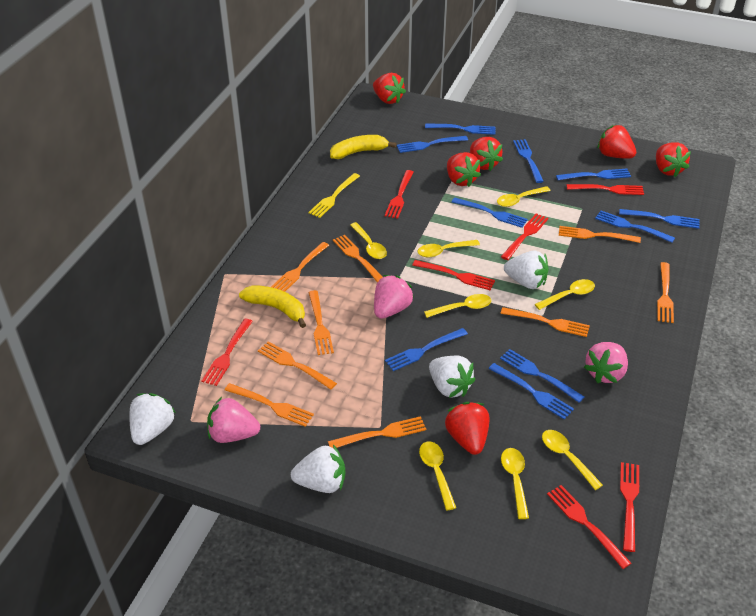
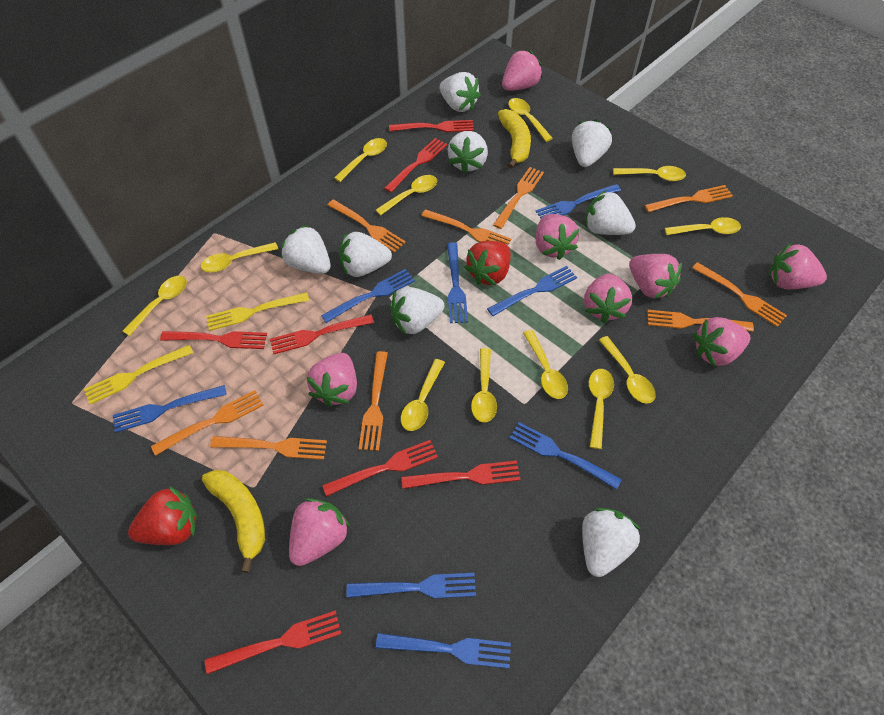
blue fork: [385,328,468,371] [397,136,468,153] [425,124,496,135] [452,198,528,228] [489,363,574,419] [500,349,584,403] [513,139,544,183] [556,168,631,180] [595,211,675,243] [619,209,700,229] = 10 -> [113,385,227,433] [321,269,415,323] [347,573,476,599] [376,633,511,668] [447,242,468,323] [487,266,577,316] [510,422,622,490] [536,184,621,218] = 8
pink strawberry: [207,397,260,443] [374,275,414,319] [584,342,628,383] = 3 -> [289,498,350,566] [307,353,357,407] [502,50,542,91] [535,214,579,260] [584,274,632,323] [629,254,682,299] [693,317,751,367] [769,243,827,289] = 8
red strawberry: [373,73,406,104] [445,402,489,455] [447,152,481,187] [470,137,503,171] [597,125,636,159] [656,142,691,177] = 6 -> [128,486,197,545] [464,241,511,285] = 2
white strawberry: [129,393,176,445] [291,445,345,493] [429,356,476,398] [504,250,549,289] = 4 -> [281,225,331,274] [339,232,392,277] [390,287,444,335] [439,72,481,112] [448,131,488,174] [572,119,612,167] [582,508,641,577] [585,190,636,235] = 8
yellow fork: [308,173,360,218] = 1 -> [84,345,193,404] [206,292,309,331] = 2
yellow spoon: [350,222,387,259] [418,240,480,257] [419,441,456,511] [424,294,491,318] [497,186,551,207] [501,448,529,519] [535,279,595,310] [542,430,603,490] = 8 -> [123,276,187,336] [201,242,278,273] [334,138,387,182] [376,175,437,216] [401,359,445,431] [471,348,497,422] [508,98,553,142] [523,330,568,399] [589,369,614,449] [599,336,656,404] [613,166,686,181] [665,217,741,235] = 12

